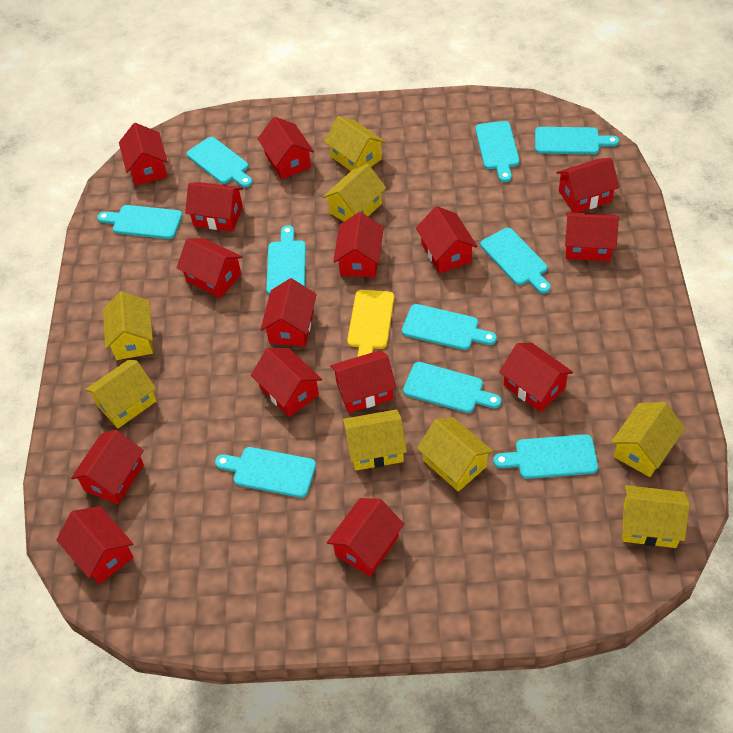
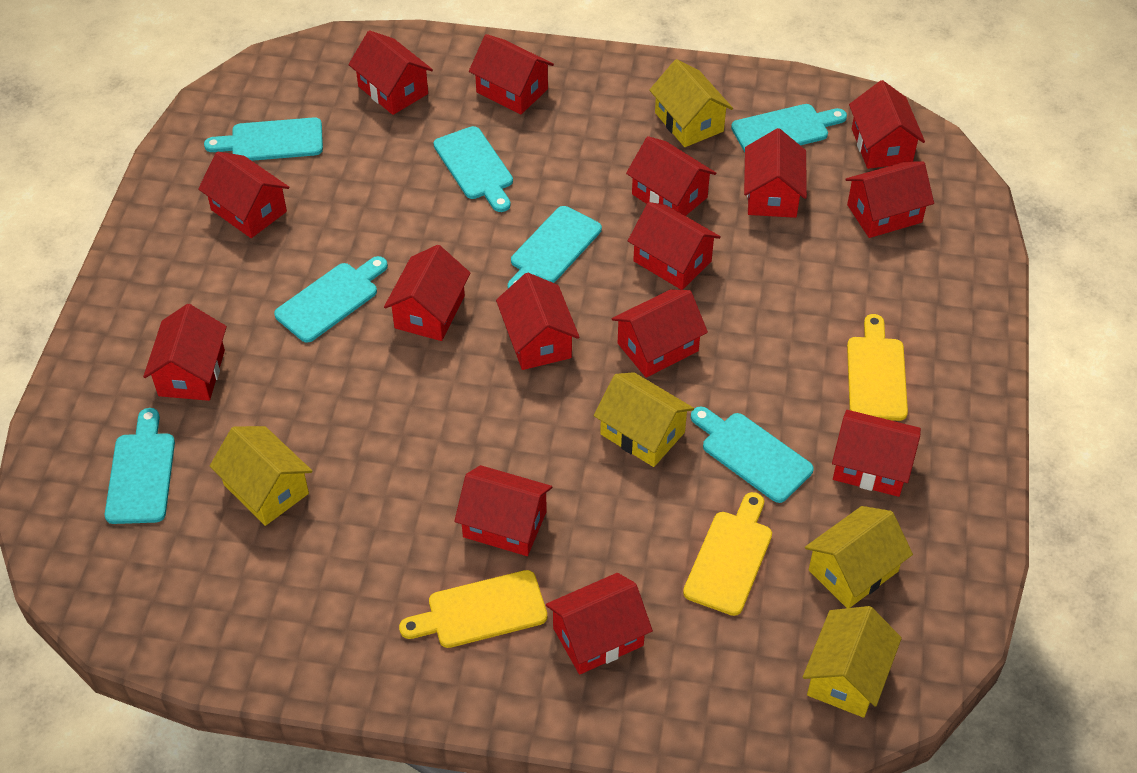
turquoise cutting board: [97,205,183,239] [187,137,252,188] [215,447,316,498] [266,225,306,295] [402,304,497,350] [403,362,502,413] [475,121,520,182] [480,228,551,294] [493,434,598,479] [535,127,619,154] = 10 -> [105,408,175,524] [204,117,323,161] [274,256,388,343] [434,126,513,212] [508,206,602,288] [691,407,814,503] [731,104,847,152] = 7
yellow cutting board: [347,290,394,357] = 1 -> [399,570,547,648] [683,492,772,616] [847,314,908,421] = 3
yellow house: [85,360,156,428] [103,291,153,360] [323,164,386,222] [324,116,385,171] [343,409,407,471] [417,417,494,492] [611,402,685,477] [622,485,690,548] = 8 -> [210,426,312,526] [594,372,694,467] [649,59,733,147] [803,606,902,718] [805,506,913,608] = 5

